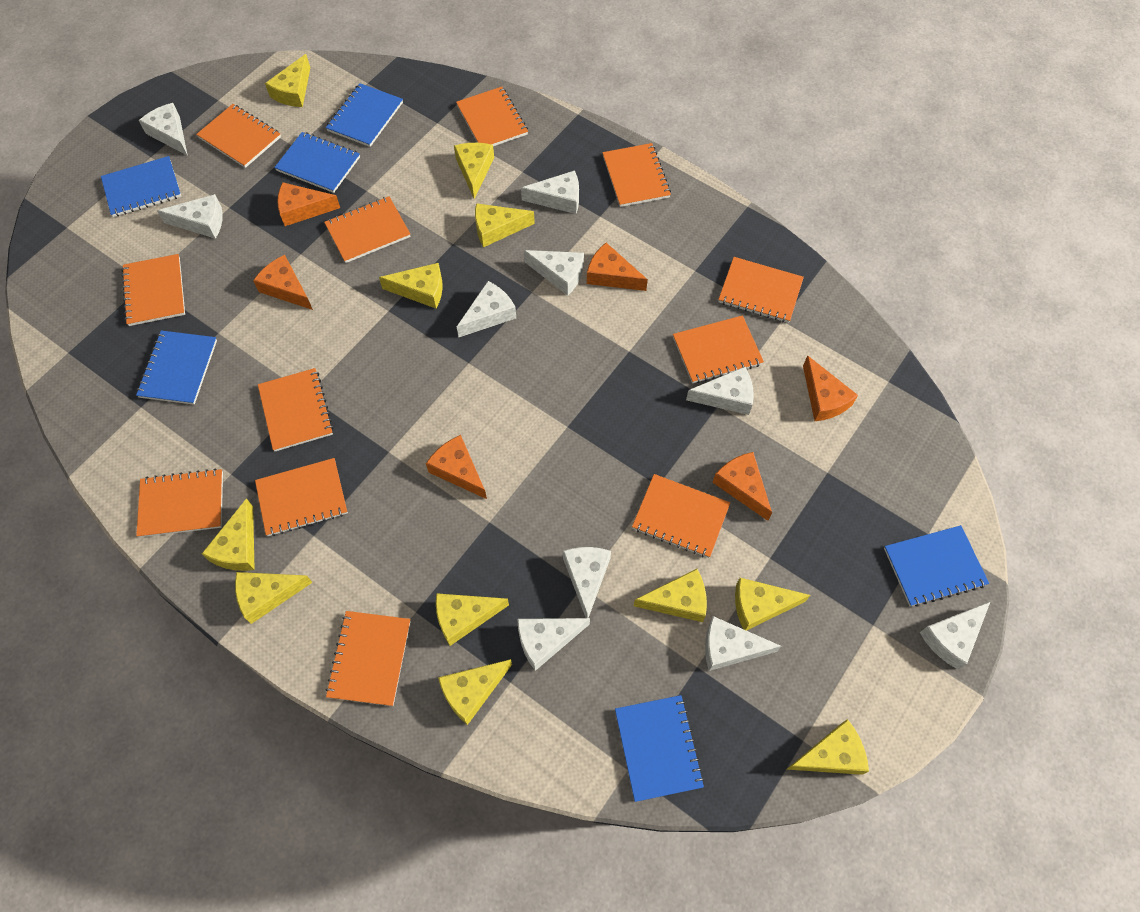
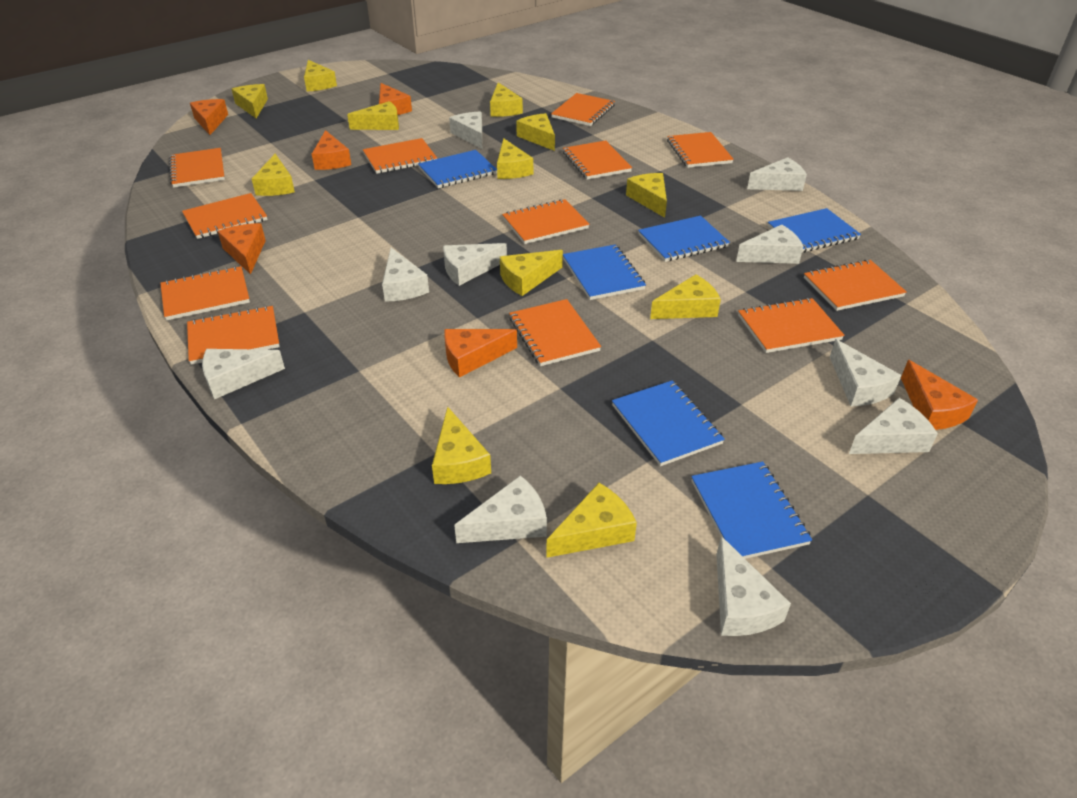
yellow cheese: [202,498,255,571] [235,572,313,624] [265,54,310,107] [379,263,443,308] [436,593,509,646] [438,659,512,725] [454,143,494,199] [475,203,535,247] [634,569,707,622] [735,578,810,631] [787,719,869,775] = 11 -> [232,84,268,118] [252,154,295,196] [304,60,337,91] [347,101,399,130] [432,407,491,484] [490,83,523,117] [497,138,533,179] [500,250,563,296] [516,113,555,151] [546,483,637,558] [626,173,667,218] [650,275,721,319] = 12

